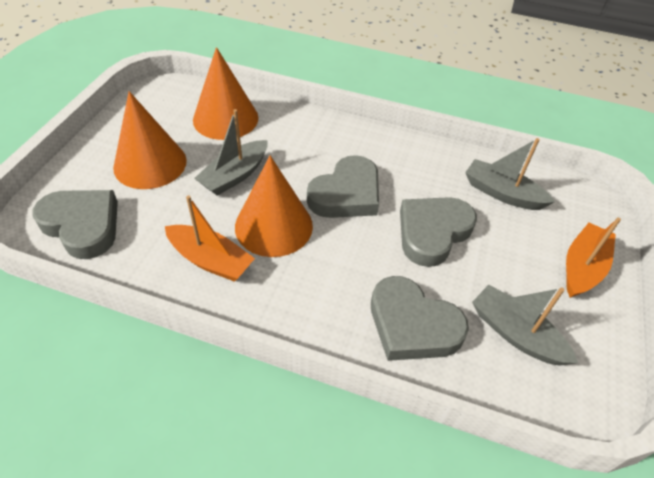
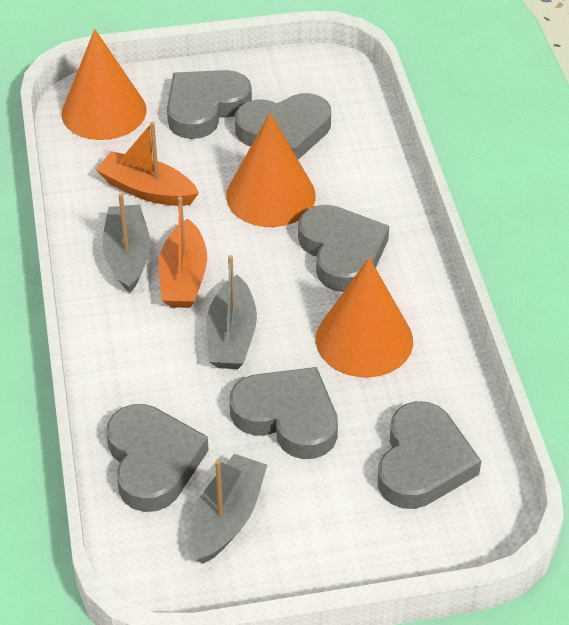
grey heart: [32,190,118,259] [307,155,379,218] [371,276,469,361] [400,197,477,267] = 4 -> [106,404,209,512] [167,70,252,139] [230,367,338,459] [235,93,331,160] [298,205,389,292] [378,401,481,509] = 6

